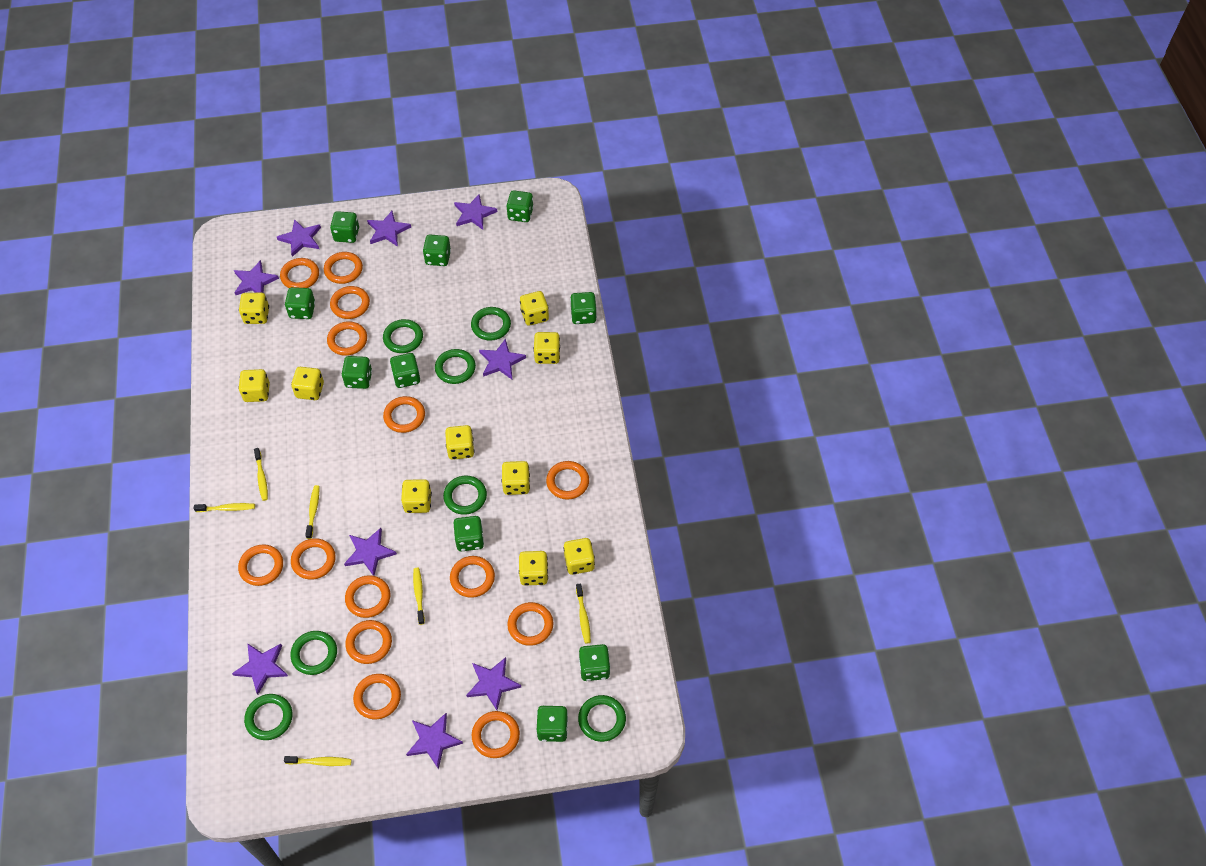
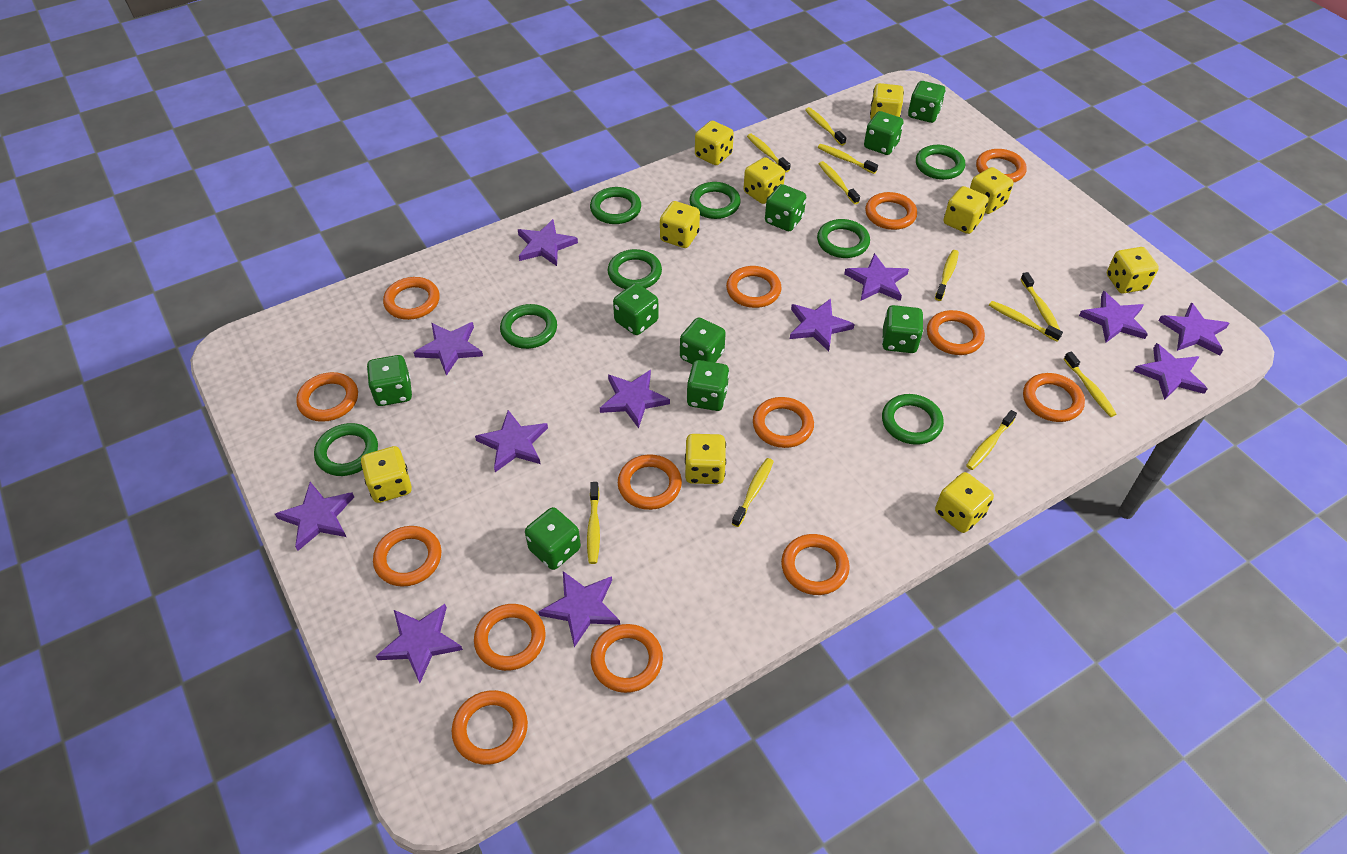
green dice: [285,287,315,319] [330,211,359,243] [342,356,372,389] [390,353,420,388] [423,234,451,266] [454,516,484,552] [506,190,534,222] [537,706,568,742] [570,292,597,324] [579,644,610,681] = 10 -> [367,355,412,406] [525,507,581,570] [613,283,659,335] [680,317,726,365] [686,360,729,411] [765,184,806,231] [864,111,904,155] [882,305,923,353] [908,81,945,123] = 9
green ring: [244,694,293,740] [290,631,337,675] [383,319,423,353] [435,349,476,384] [443,475,487,515] [471,307,511,341] [578,695,626,742] = 7 -> [314,423,378,476] [500,304,557,349] [590,187,641,224] [608,249,662,289] [689,182,741,219] [817,219,870,258] [882,394,944,445] [916,145,965,180] = 8
purple star: [232,643,288,695] [234,260,279,295] [277,219,321,257] [344,528,397,576] [367,211,411,247] [406,713,463,770] [454,194,497,230] [466,657,521,710] [479,338,526,379] = 9 -> [275,482,354,551] [376,604,463,683] [414,322,483,376] [475,410,548,472] [518,219,578,266] [538,571,620,647] [600,370,670,428] [790,298,855,352] [844,253,909,301] [1079,291,1148,342] [1134,343,1207,400] [1158,302,1229,355] = 12
yellow toothbrush: [194,503,255,512] [254,448,268,501] [284,756,352,766] [305,485,319,539] [413,568,425,625] [576,583,591,644] = 6 -> [587,482,600,564] [732,458,774,527] [747,134,791,172] [805,107,846,146] [818,144,878,174] [819,161,860,204] [935,250,959,301] [966,410,1017,470] [989,301,1063,341] [1020,272,1060,330] [1064,351,1117,417] = 11

